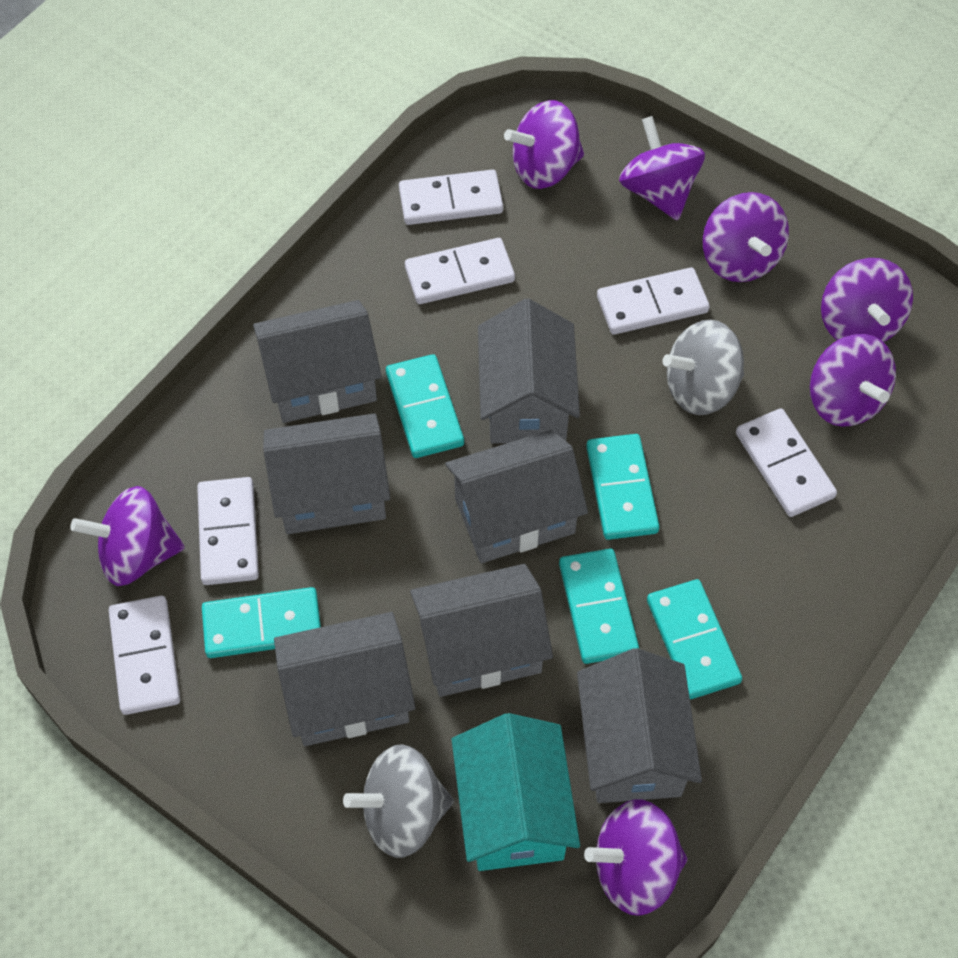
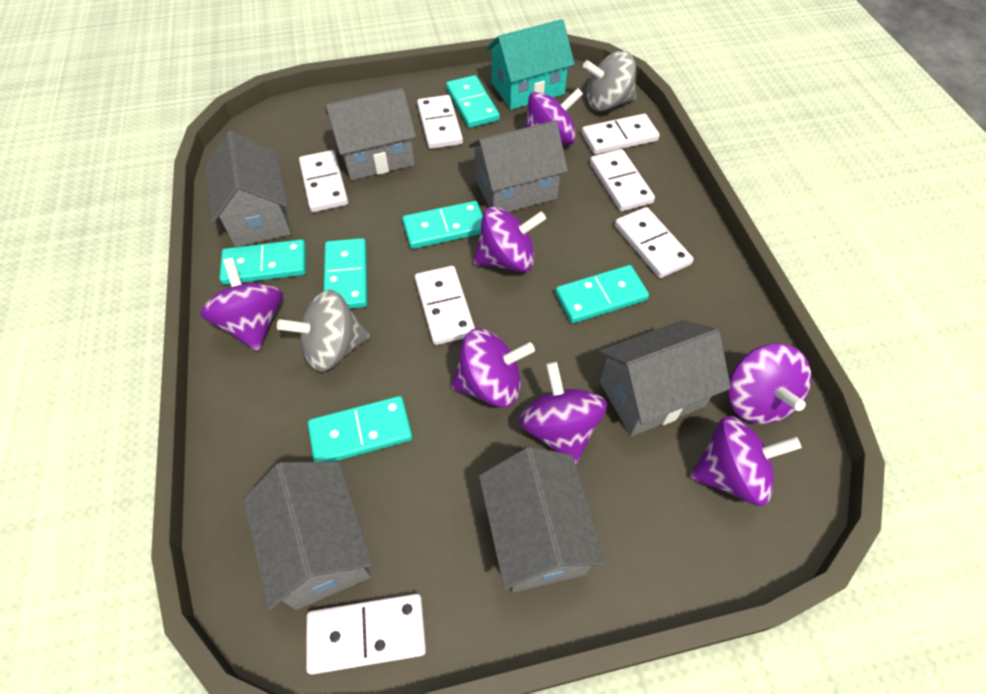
grey house: [253,300,382,423] [263,413,390,534] [274,612,415,746] [410,564,553,697] [445,430,588,563] [478,299,580,444] [577,648,702,803] = 7 -> [205,131,291,247] [243,461,373,610] [325,88,416,180] [469,120,568,212] [479,447,606,592] [599,320,731,436] = 6
turquoise domino: [202,587,321,658] [386,354,464,458] [559,549,639,664] [586,434,660,540] [647,579,742,699] = 5 -> [219,239,306,285] [308,396,412,462] [324,238,367,308] [402,201,483,249] [446,75,500,128] [555,265,649,323] = 6
white domino: [109,596,180,715] [197,477,259,585] [399,169,503,225] [405,238,515,304] [597,267,710,334] [736,408,837,517] = 6 -> [299,150,348,212] [306,594,426,675] [415,266,475,345] [417,95,463,149] [582,114,660,154] [590,149,655,211] [615,207,694,278] = 7

